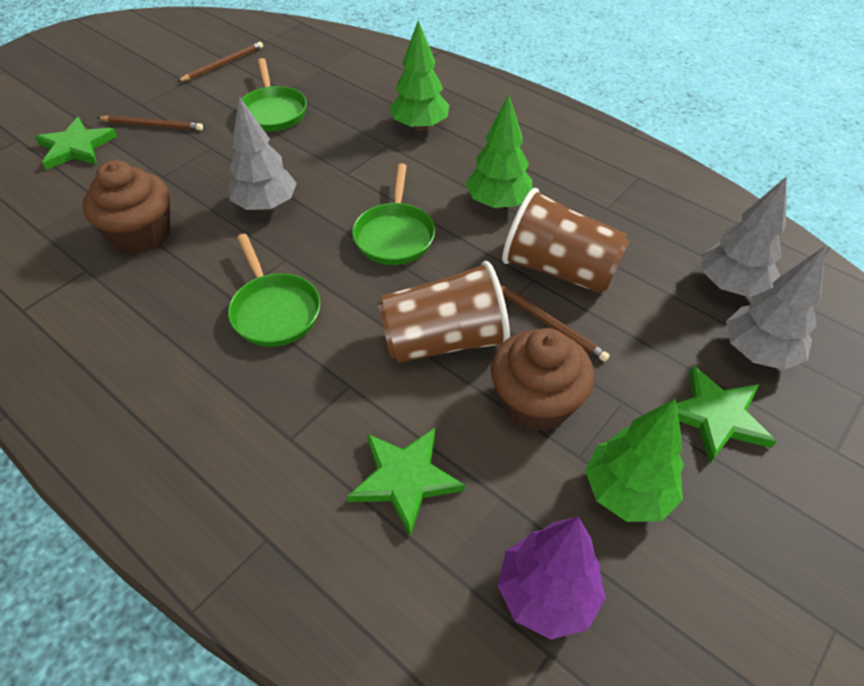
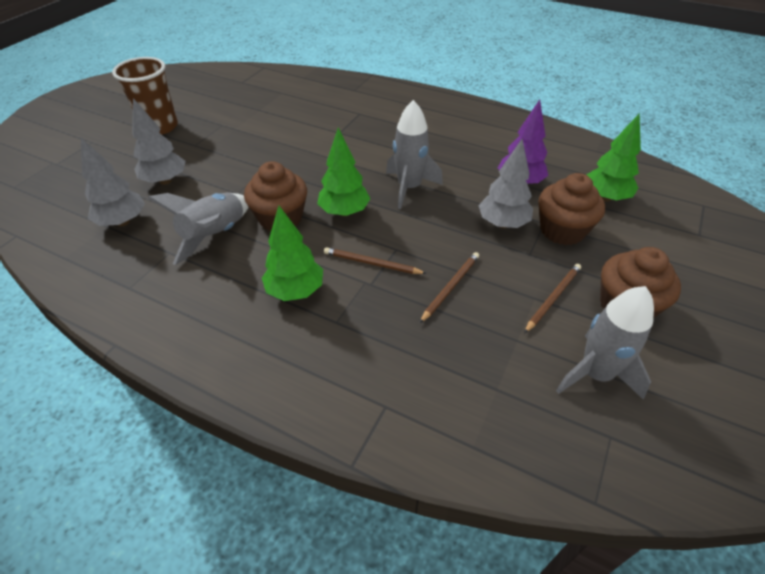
brown cup: [377,261,510,363] [502,188,629,294] = 2 -> [112,57,178,135] = 1
brown cupcake: [82,160,170,254] [491,328,594,431] = 2 -> [244,161,307,231] [539,173,605,245] [600,247,681,318] = 3
green pan: [228,234,321,347] [237,58,307,131] [352,163,435,265] = 3 -> none = 0
green star: [35,117,117,170] [347,428,465,537] [676,365,777,463] = 3 -> none = 0
grey rocket: none = 0 -> [148,193,248,265] [386,100,443,209] [556,286,654,400] = 3

